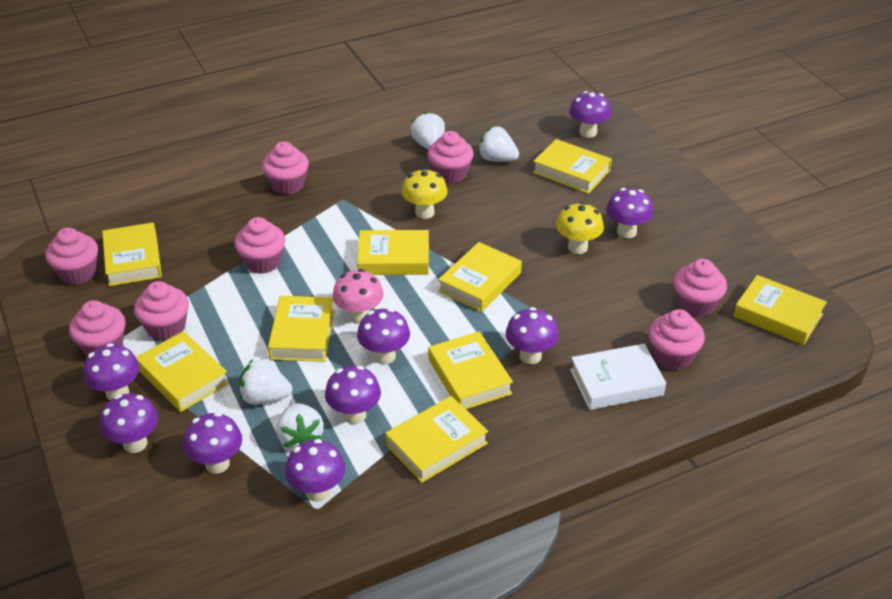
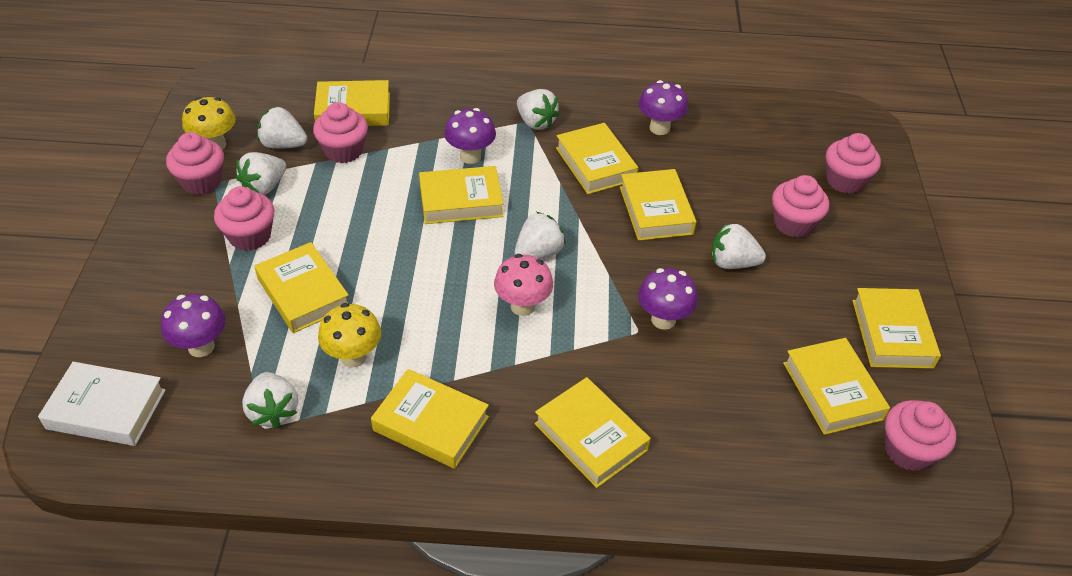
pink cupcake: [45,228,98,285] [69,300,126,357] [134,281,189,341] [234,217,285,274] [262,141,309,195] [428,131,474,184] [649,309,705,370] [674,259,727,317] = 8 -> [166,132,224,195] [214,186,274,251] [313,102,368,163] [772,175,829,238] [826,133,881,194] [885,400,956,471] = 6
purple mushroom: [83,343,140,401] [100,393,158,453] [183,412,242,474] [285,439,345,502] [325,366,381,424] [357,308,410,364] [506,307,559,364] [569,91,611,138] [606,188,653,238] = 9 -> [161,294,226,357] [444,108,496,164] [638,268,698,330] [639,80,688,135] = 4
white strawberry: [239,359,292,404] [276,403,324,449] [410,112,445,150] [478,126,519,162] = 4 -> [236,152,286,195] [242,372,298,428] [257,106,307,149] [514,212,566,259] [517,89,560,130] [711,223,766,269] = 6

